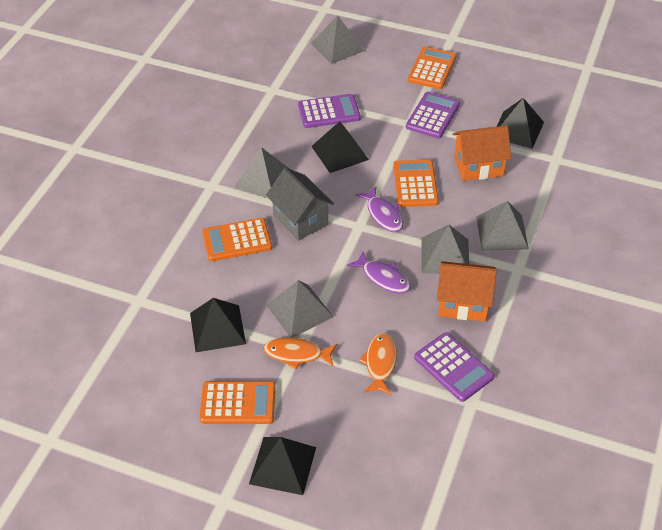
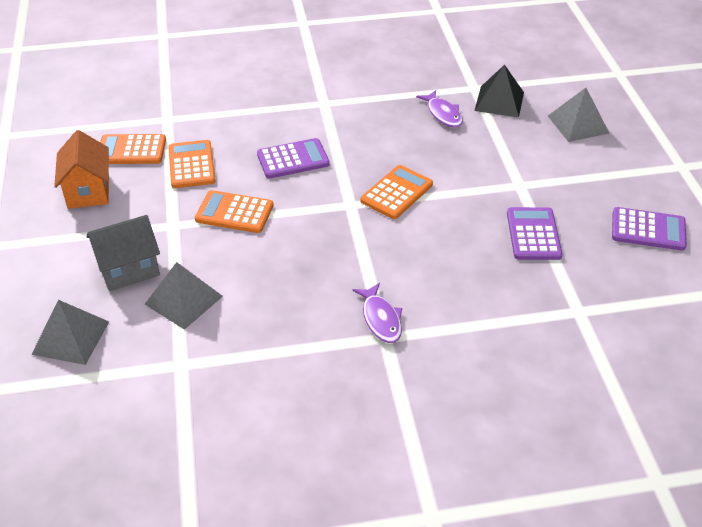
black pyramid: [190,298,246,352] [249,437,316,495] [311,121,369,173] [496,98,544,149] = 4 -> [474,65,524,117] = 1
grey pyramid: [234,147,290,198] [266,280,334,337] [311,15,365,64] [422,225,469,274] [476,201,529,251] = 5 -> [31,300,109,365] [145,262,223,330] [548,88,609,142] = 3
orange fish: [263,337,337,370] [359,333,397,395] = 2 -> none = 0
orange house: [437,261,497,322] [453,125,511,181] = 2 -> [54,130,109,209] = 1

